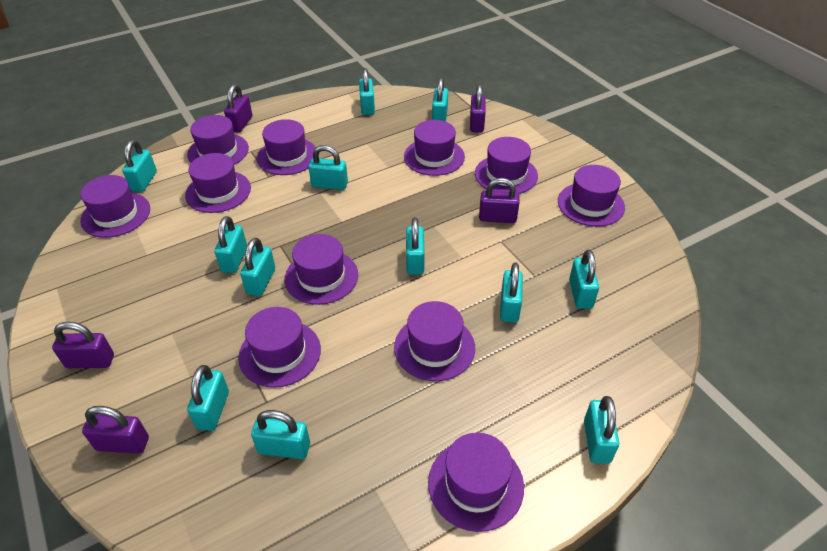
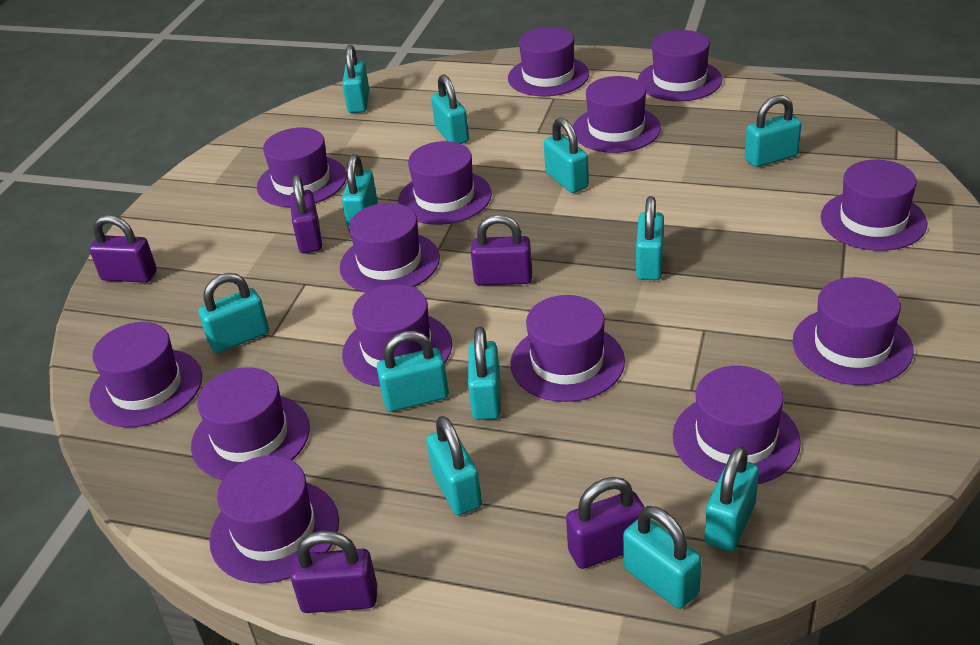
purple hat: [80,175,150,238] [185,153,251,213] [187,115,249,165] [238,307,321,388] [257,119,316,175] [285,234,358,305] [394,301,475,381] [404,120,465,176] [428,432,524,532] [475,137,538,194] [558,165,625,227] = 11 -> [89,322,202,427] [191,367,310,480] [209,455,339,584] [257,127,347,207] [340,203,440,292] [342,284,452,387] [398,141,492,225] [508,27,589,96] [510,295,625,402] [573,76,661,153] [638,30,722,101] [673,366,801,484] [793,277,913,385] [821,160,928,251] = 14

